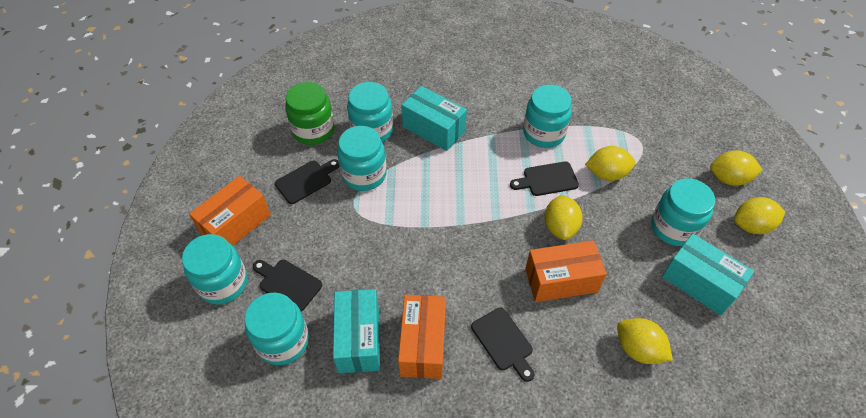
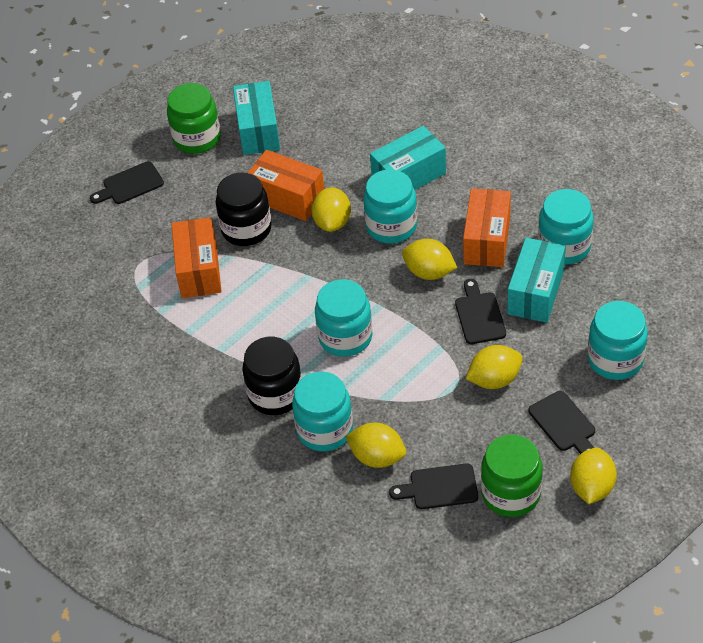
black jar: none = 0 -> [216,173,272,246] [242,337,302,415] = 2
green jar: [285,82,334,145] = 1 -> [167,83,221,154] [481,434,542,517] = 2
turquoise jar: [182,234,247,305] [244,293,309,365] [337,126,387,191] [347,82,393,142] [523,85,572,148] [651,178,715,246] = 6 -> [292,371,353,451] [315,279,373,357] [363,169,417,244] [538,189,593,265] [587,301,648,380] = 5

